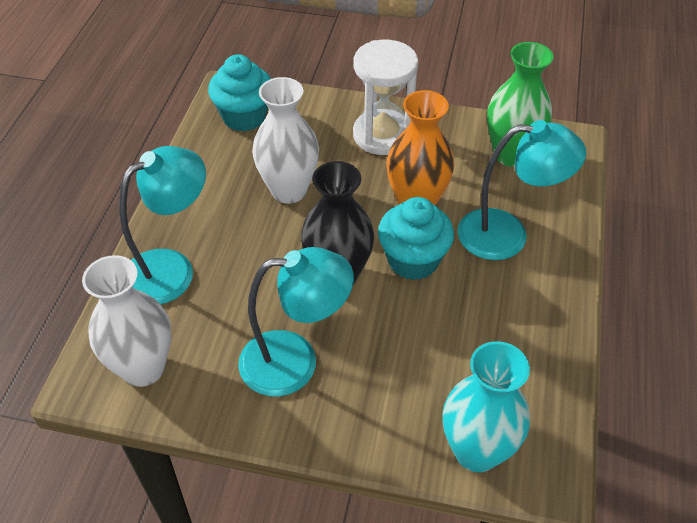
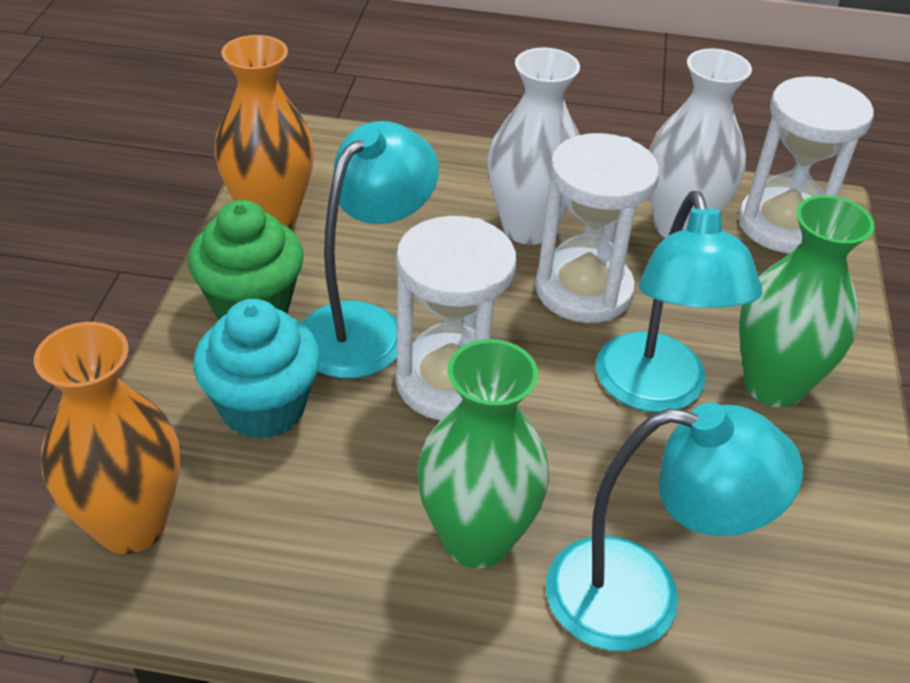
black vase: [301,161,374,285] = 1 -> none = 0
green cupcake: none = 0 -> [188,200,304,319] = 1
green vase: [487,42,554,167] = 1 -> [417,339,549,569] [739,195,875,407] = 2
orange vase: [386,90,454,206] = 1 -> [34,322,180,554] [215,35,314,229] = 2
turquoise cupcake: [208,54,271,132] [378,197,454,280] = 2 -> [193,299,321,439] = 1
turquoise vase: [443,341,530,472] = 1 -> none = 0
white hourglass: [353,40,418,155] = 1 -> [396,216,516,421] [535,133,659,323] [738,76,874,253] = 3

